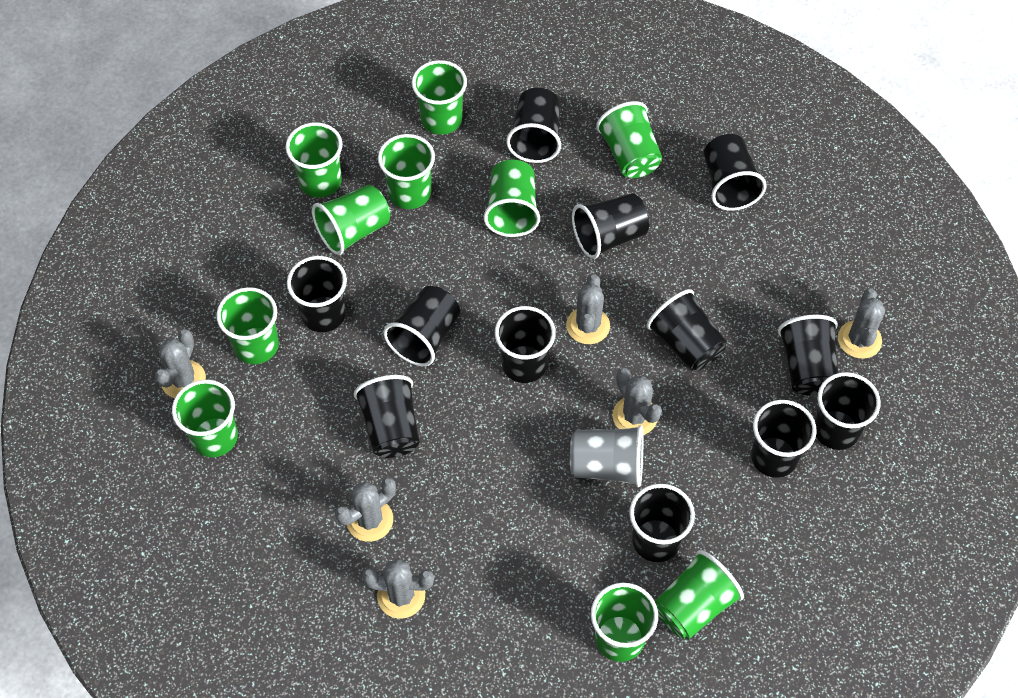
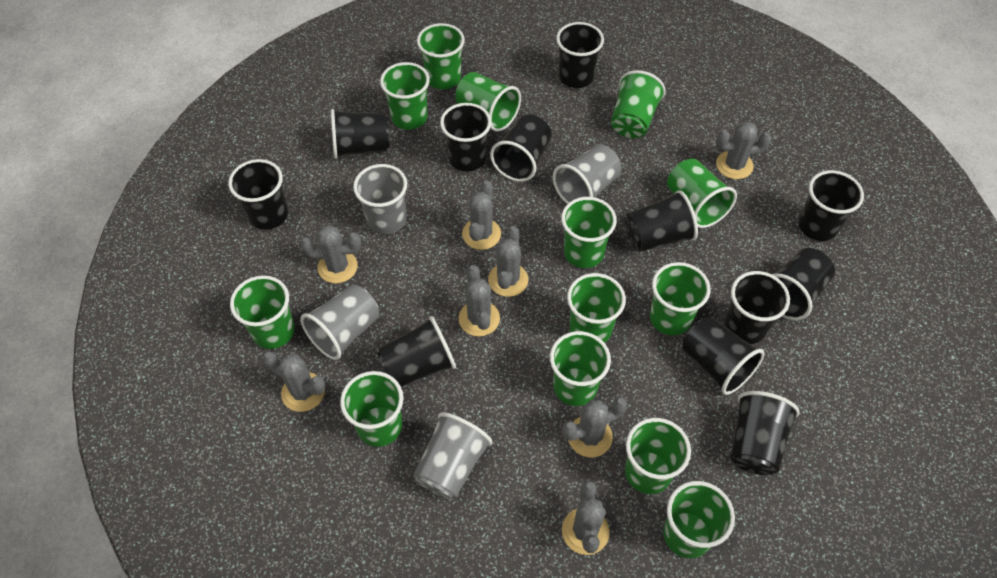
green cup: [172,380,238,457] [216,287,279,364] [286,123,342,197] [312,185,390,255] [378,134,435,209] [412,60,467,135] [484,160,540,237] [591,583,658,662] [596,101,662,178] [655,550,744,640] = 10 -> [230,275,295,349] [340,371,403,447] [380,62,430,130] [417,23,465,89] [456,72,521,132] [550,331,611,406] [561,197,617,268] [567,273,626,343] [611,70,666,138] [625,418,691,494] [650,262,711,335] [663,481,735,558] [667,159,737,228] = 13
grey cactus: [155,329,206,398] [335,477,396,542] [362,559,434,618] [566,274,610,344] [613,368,662,435] [838,288,885,359] = 6 -> [263,351,326,412] [301,225,361,284] [459,265,500,336] [462,180,501,250] [488,226,528,297] [562,398,627,457] [562,481,610,555] [716,122,772,179] = 8
grey cup: [570,425,643,487] = 1 -> [300,284,379,360] [353,164,407,234] [413,412,492,499] [553,144,621,204] = 4

